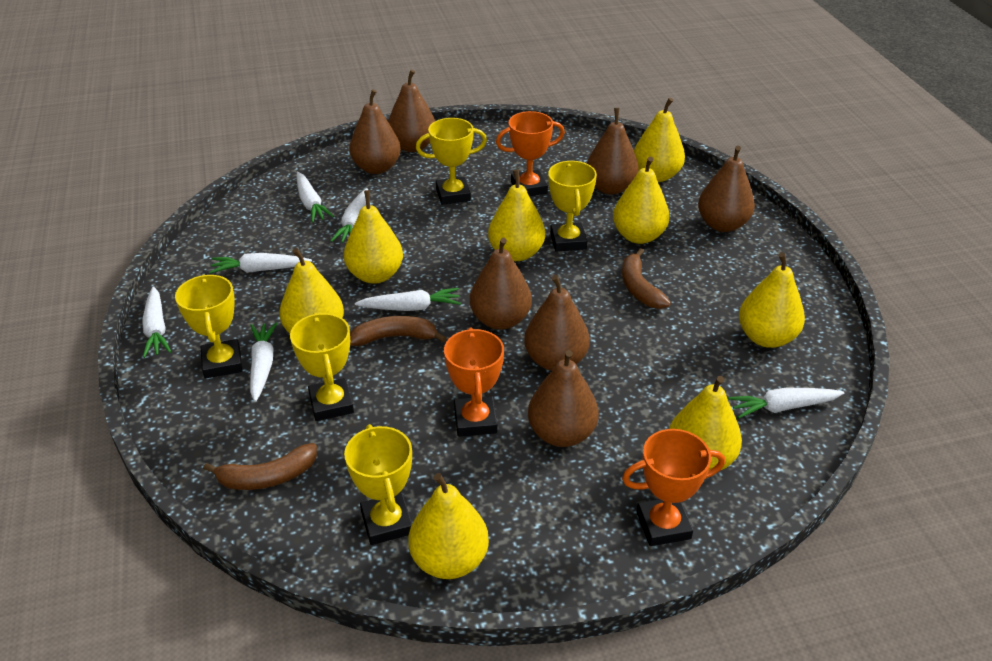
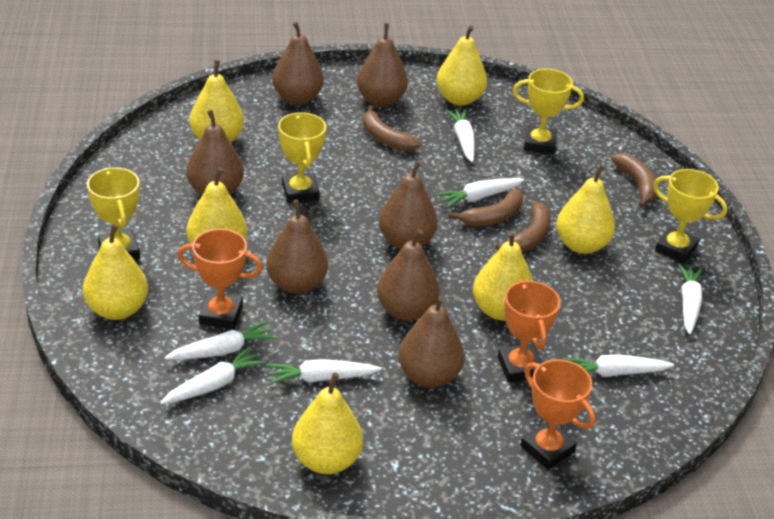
brown banana: [203,443,317,490] [350,316,446,346] [622,248,671,309] = 3 -> [363,105,422,151] [448,189,523,227] [496,202,551,252] [611,153,657,208] = 4
yellow pear: [279,248,344,333] [344,190,403,284] [408,473,489,579] [488,170,545,261] [613,157,670,244] [634,98,685,182] [669,376,742,470] [739,252,805,348] = 8 -> [83,224,148,320] [187,167,247,243] [190,60,244,142] [292,372,363,474] [436,25,487,106] [473,231,533,321] [556,164,615,254] = 7
yellow trophy: [175,274,243,379] [290,313,354,421] [344,424,412,545] [416,118,487,205] [548,161,597,251] = 5 -> [87,167,140,260] [278,112,326,203] [513,69,584,154] [653,169,728,263] = 4

